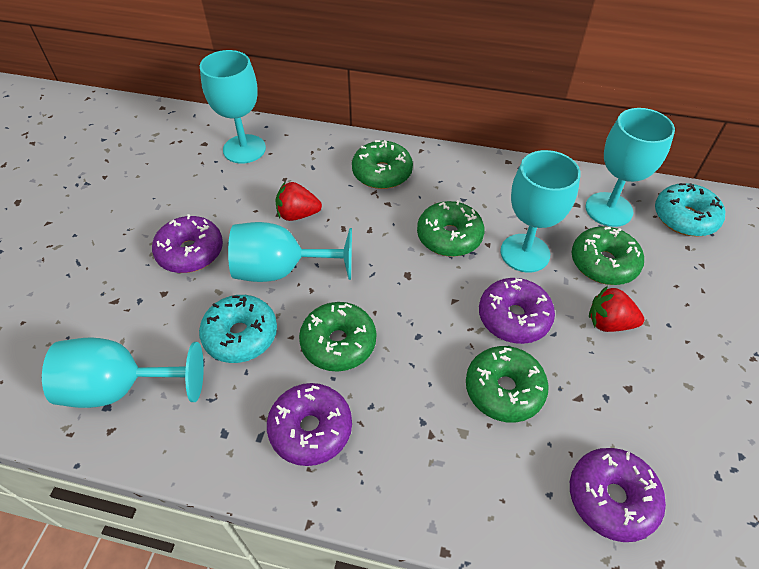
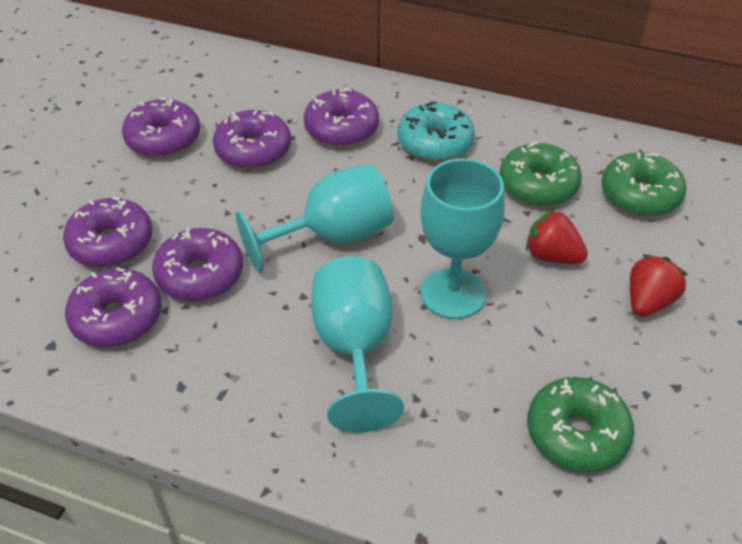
green donut: [299,302,376,372] [352,140,413,189] [417,200,485,257] [466,346,549,423] [572,226,644,285] = 5 -> [499,142,582,206] [527,377,634,473] [602,152,686,217] = 3
purple donut: [152,214,223,273] [267,383,352,466] [479,278,555,344] [570,448,666,542] = 4 -> [63,197,152,267] [65,268,162,347] [122,98,200,157] [152,228,243,301] [213,110,291,169] [304,88,379,147] = 6
turquoise donut: [199,295,277,363] [655,183,725,237] = 2 -> [398,102,475,161] = 1
turquoise goblet: [42,338,204,408] [200,50,266,164] [228,222,352,282] [500,150,581,273] [585,108,675,227] = 5 -> [236,164,394,273] [311,256,404,433] [420,159,505,319] = 3

